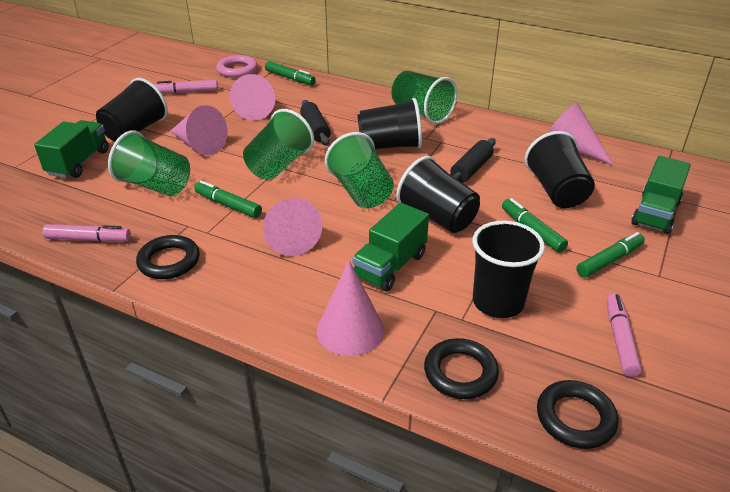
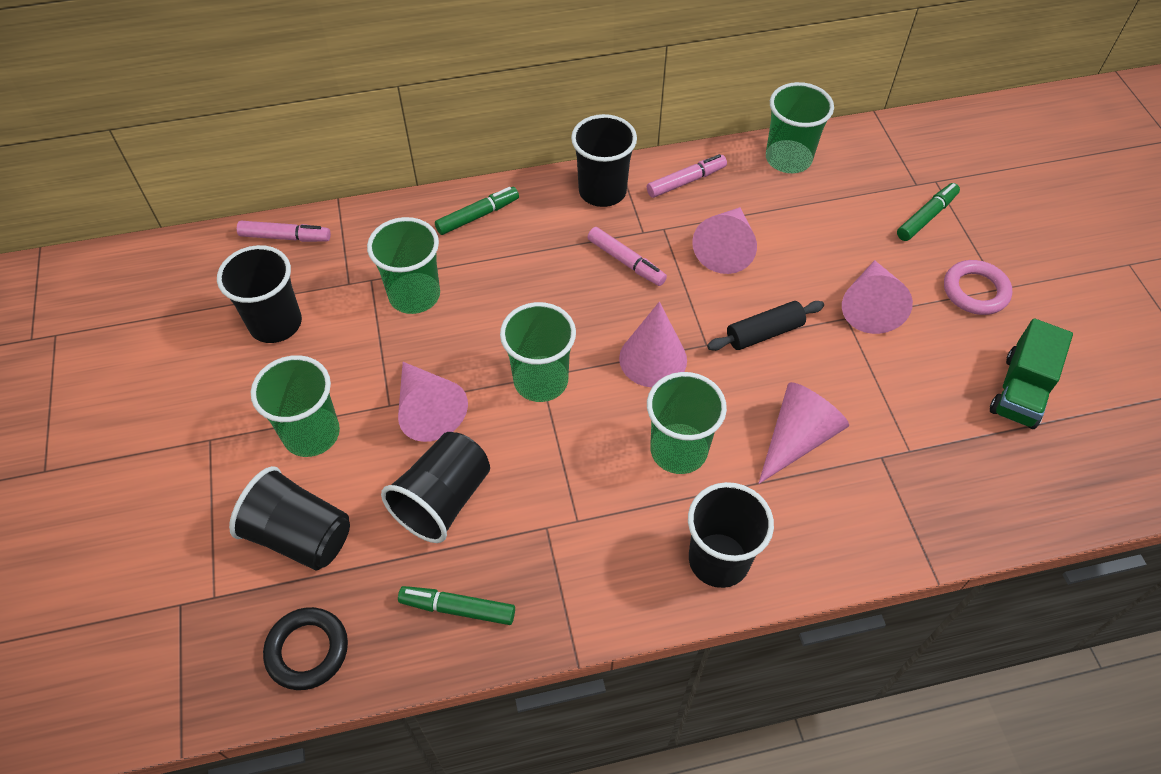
black ring: [136,235,200,279] [424,338,499,399] [537,380,618,449] = 3 -> [263,607,348,690] = 1
black rolling pin: [300,100,331,146] [450,138,496,183] = 2 -> [707,301,824,351] = 1
green cup: [108,130,190,196] [243,109,314,180] [325,132,394,208] [391,71,457,124] = 4 -> [251,355,340,457] [367,217,440,314] [500,302,576,402] [647,372,727,474] [766,82,834,173] = 5
green marker: [194,180,262,218] [265,61,316,85] [502,198,568,253] [576,232,645,278] = 4 -> [398,586,515,625] [435,187,519,235] [897,183,960,241] = 3
green truck: [34,120,109,178] [352,203,429,291] [631,156,691,234] = 3 -> [990,318,1073,429] = 1

